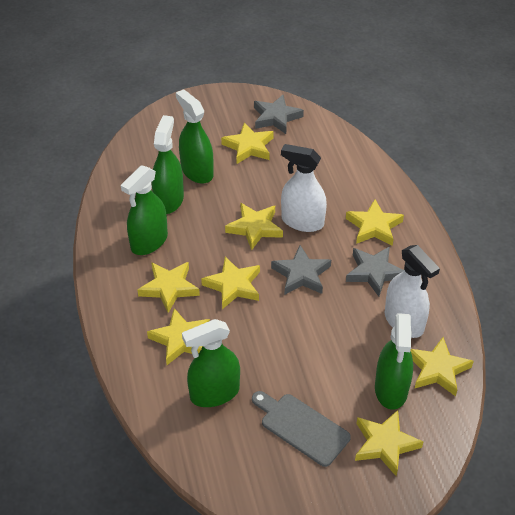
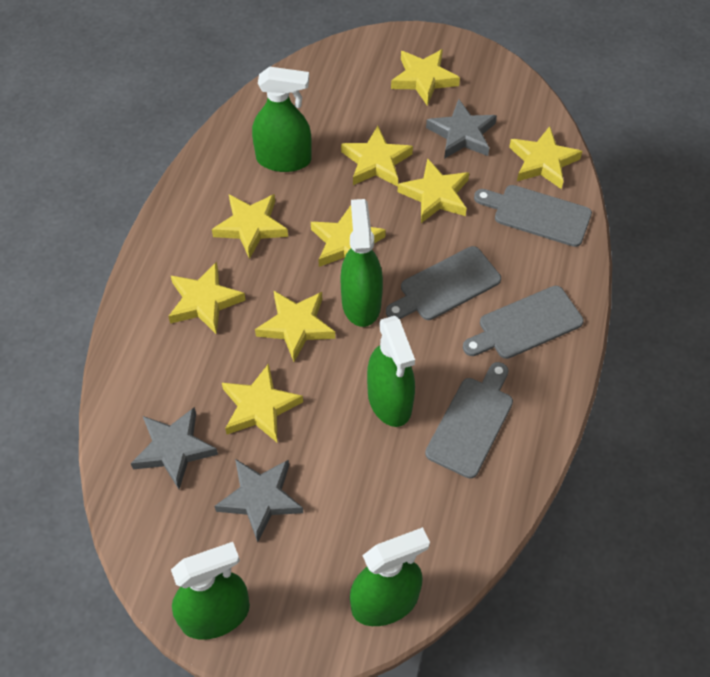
grey cutting board: [252,391,351,467] = 1 -> [386,246,501,320] [425,362,513,479] [463,286,584,359] [474,185,592,247] = 4
white spray bottle: [281,144,327,232] [385,245,440,338] = 2 -> none = 0
yellow star: [138,262,200,313] [147,308,210,365] [201,257,260,309] [221,122,274,164] [225,203,283,250] [346,200,404,246] [355,410,423,476] [410,337,474,396] = 8 -> [168,262,246,335] [212,194,288,259] [222,363,303,442] [255,291,335,362] [311,205,386,267] [341,126,413,187] [391,49,460,106] [398,158,469,223] [509,126,582,189] = 9

